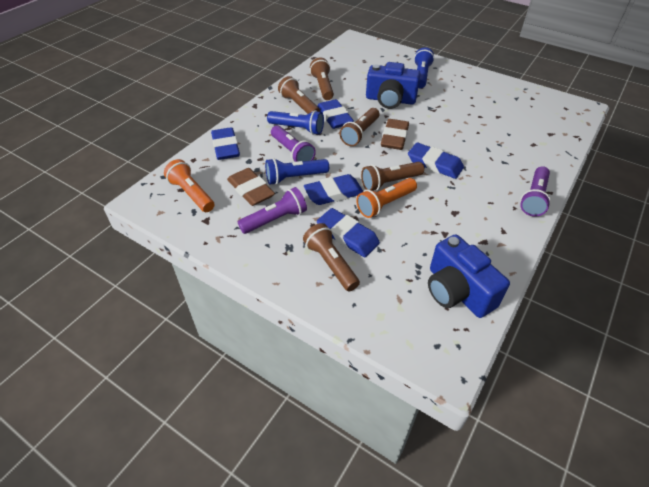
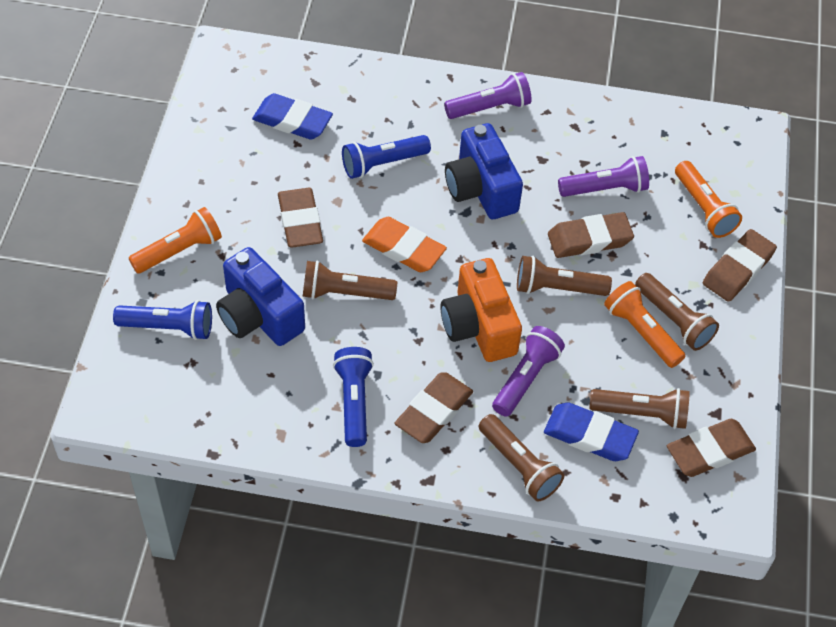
blue eraser: [211,127,240,160] [304,174,363,205] [317,99,354,129] [317,208,380,257] [408,142,464,179] = 5 -> [252,93,333,140] [544,402,639,461] = 2
brown eraser: [227,168,275,206] [381,119,409,150] = 2 -> [278,188,323,248] [395,372,473,443] [548,212,634,258] [667,419,756,477] [703,229,777,302] = 5
orange camera: none = 0 -> [441,258,522,362] = 1
orange eraser: none = 0 -> [362,217,447,272] = 1
orange flashlight: [164,159,214,212] [356,178,417,218] = 2 -> [129,207,222,274] [604,281,685,368] [675,161,742,238] = 3

